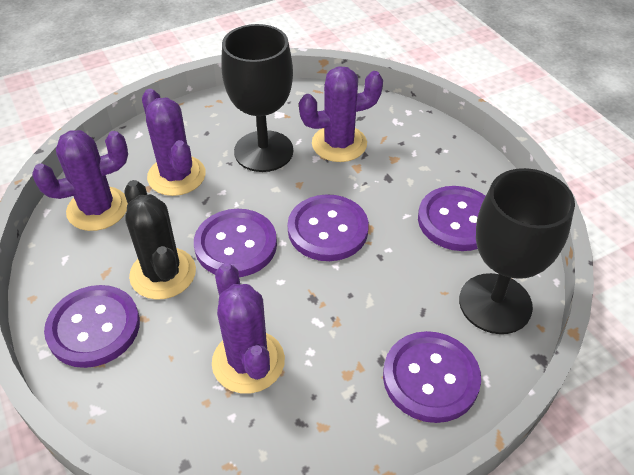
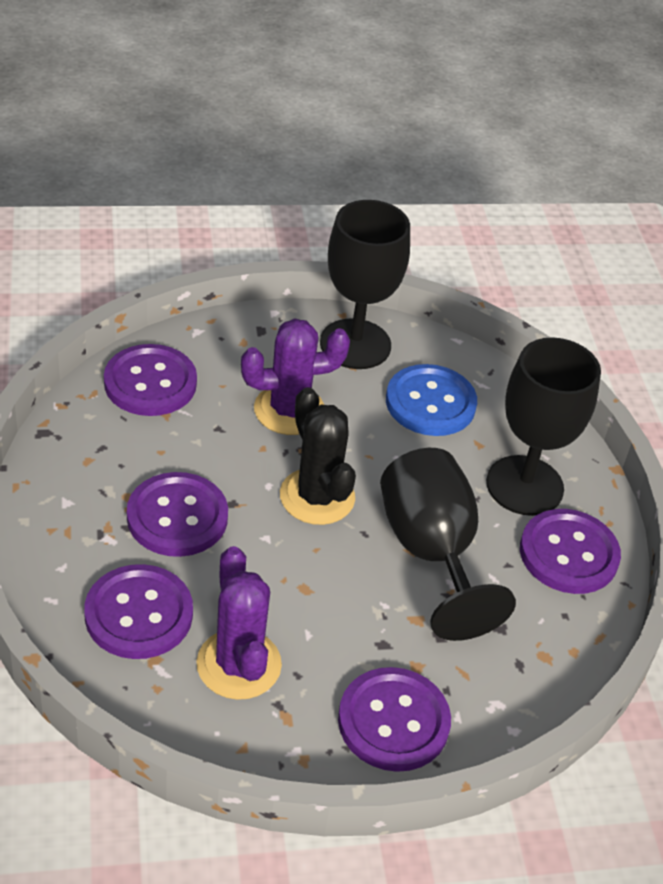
black goblet: [221,24,293,172] [459,168,575,334] = 2 -> [320,200,410,369] [380,448,516,641] [486,337,601,516] = 3
blue button: none = 0 -> [386,364,477,436] = 1
purple cactus: [32,130,128,231] [142,89,206,196] [212,263,285,394] [299,66,383,162] = 4 -> [196,546,282,700] [241,318,350,435] = 2

